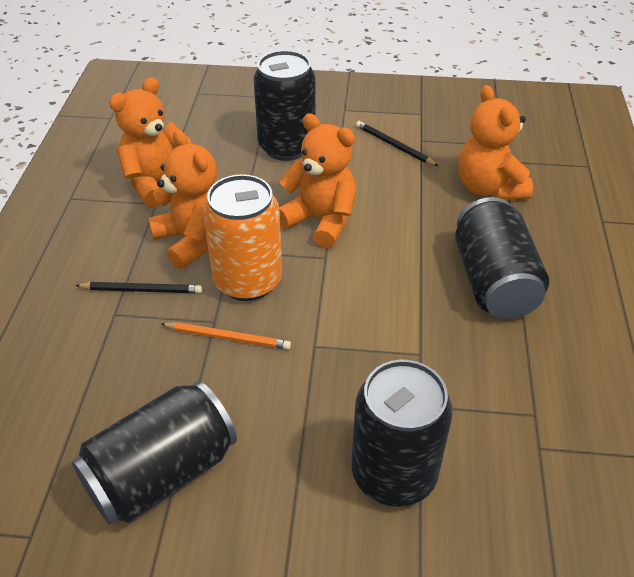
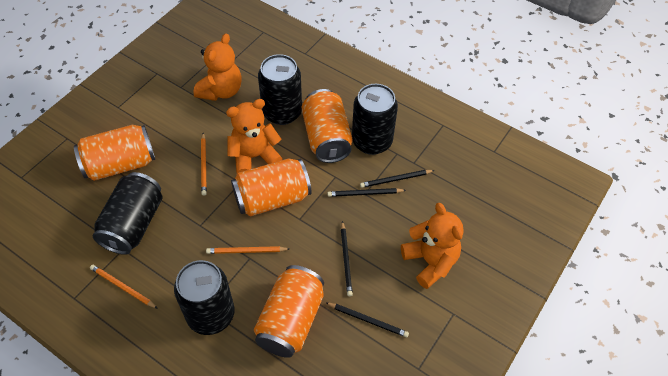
black pencil: [75,282,202,293] [356,121,438,166] = 2 -> [325,302,409,338] [327,188,406,197] [341,221,353,296] [360,170,435,188] = 4
orange can: [203,174,282,301] = 1 -> [74,125,155,181] [231,158,312,217] [254,265,324,358] [302,89,352,163] = 4
orange pencil: [161,322,291,350] = 1 -> [90,265,158,309] [201,133,207,196] [206,246,289,254] = 3
orange teddy bear: [109,77,192,208] [148,130,217,269] [279,113,356,248] [458,85,533,200] = 4 -> [194,33,242,101] [226,99,283,173] [401,203,463,289] = 3

